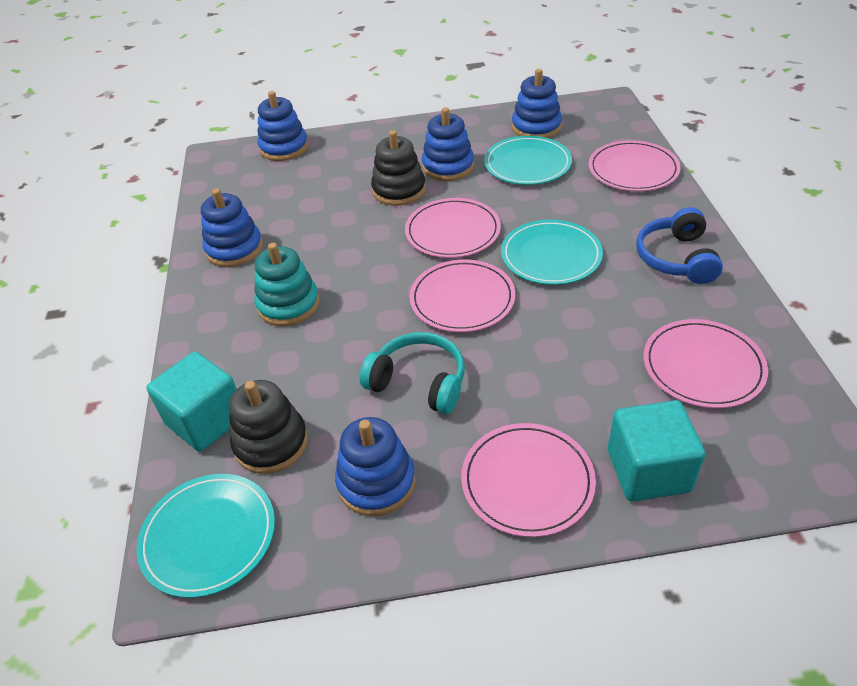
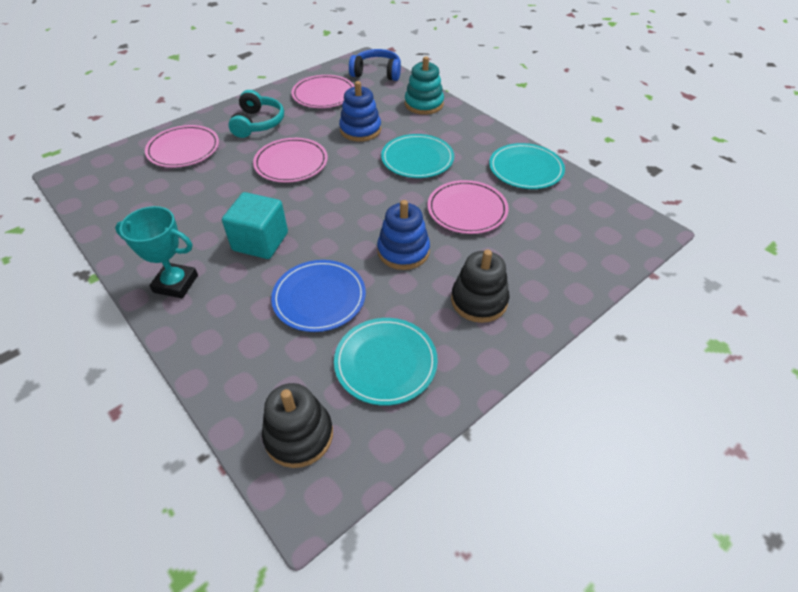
blue plate: none = 0 -> [271,260,366,332] = 1
blue stacking toy: [201,188,263,267] [257,91,308,161] [335,417,416,516] [422,107,474,181] [512,69,562,138] = 5 -> [339,81,381,142] [377,200,430,270] = 2
pink plate: [405,198,501,258] [410,259,516,332] [461,423,596,537] [589,140,681,191] [644,319,768,408] = 5 -> [145,125,219,168] [253,138,328,183] [291,75,355,108] [427,180,509,234] = 4
turquoise cube: [146,352,237,452] [608,400,705,502] = 2 -> [222,192,288,259] = 1
turquoise trophy: none = 0 -> [115,206,198,298] = 1

